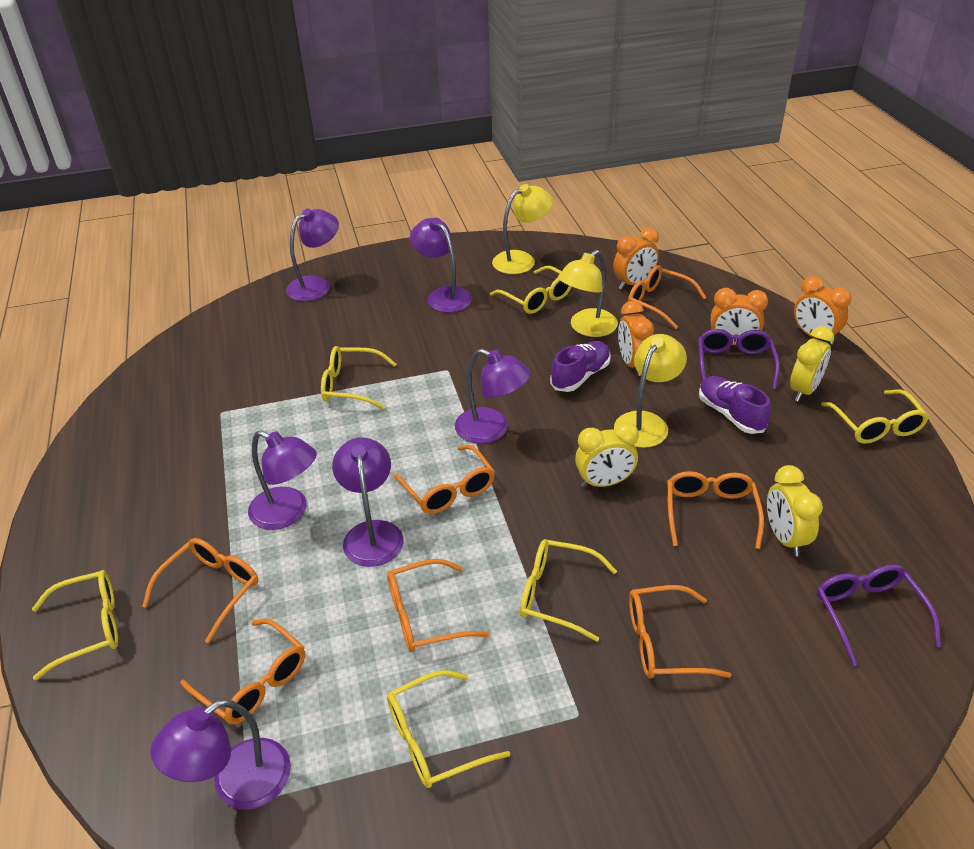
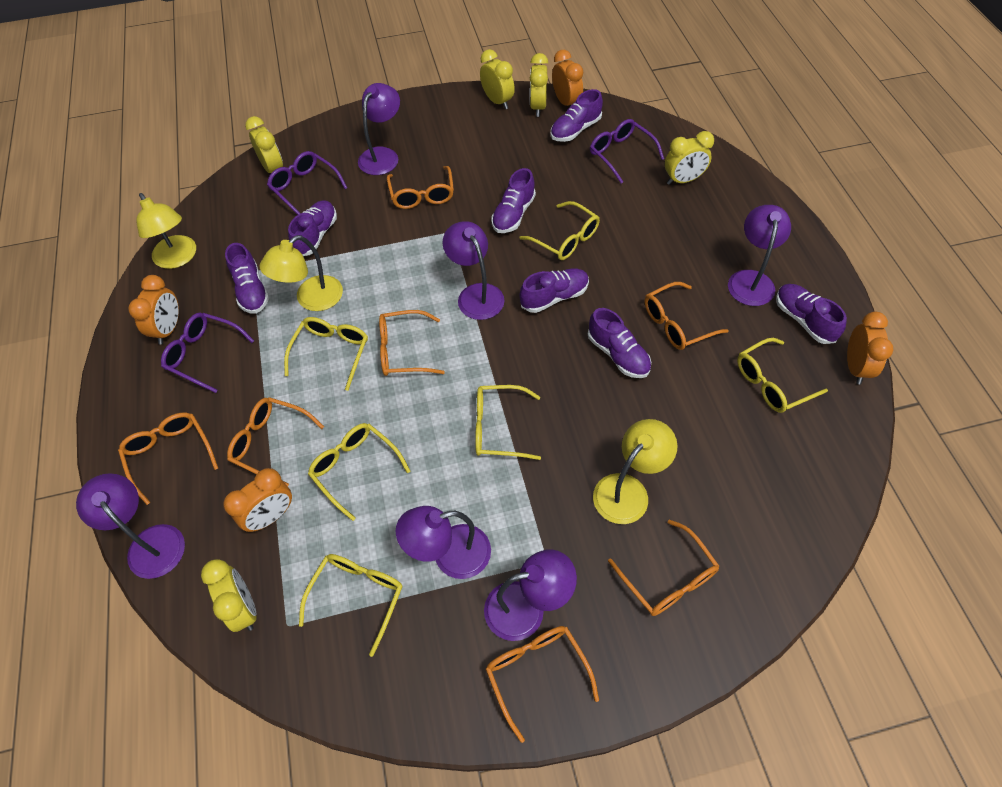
purple glasses: [698,329,780,389] [817,564,941,666] = 2 -> [161,313,254,393] [267,151,347,215] [590,119,664,183] = 3
purple shoe: [550,341,611,392] [699,376,771,434] = 2 -> [225,243,269,314] [288,201,337,256] [491,168,536,233] [520,268,589,313] [550,89,603,142] [588,308,651,378] [776,284,847,344] = 7
yellow clock: [575,421,639,488] [767,465,823,556] [790,326,834,402] = 3 -> [201,559,256,632] [245,116,283,173] [480,49,515,109] [530,53,548,117] [665,131,714,185] = 5

